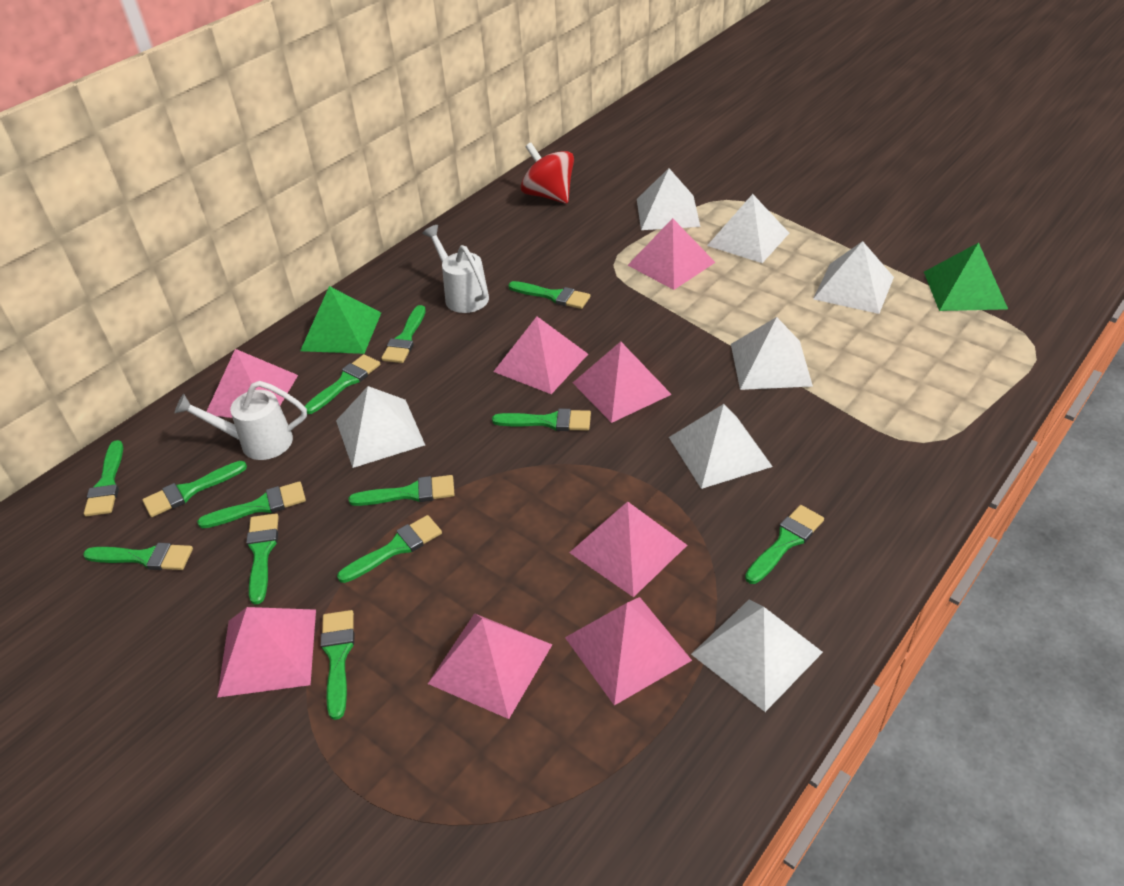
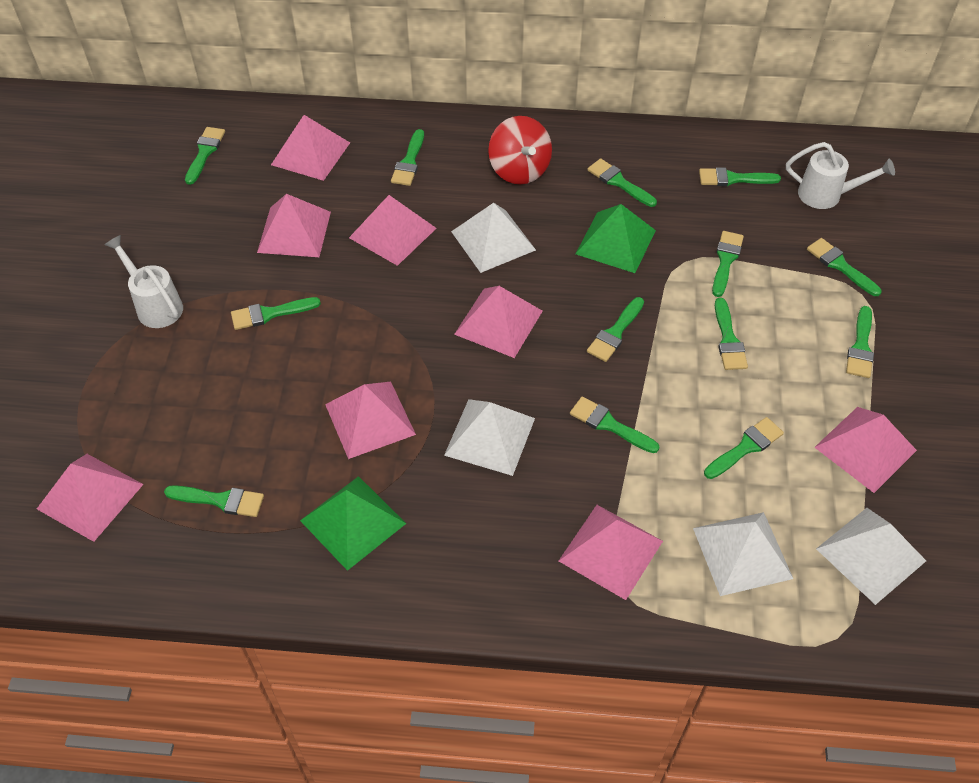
white pyramid: [336,386,425,468] [637,168,700,230] [669,404,773,489] [691,600,823,712] [707,194,789,263] [731,317,813,390] [813,241,894,314] = 7 -> [444,399,535,476] [451,203,536,273] [693,512,793,596] [816,508,926,605] = 4

